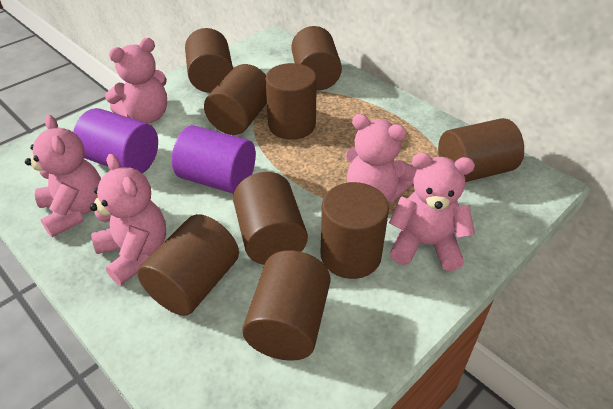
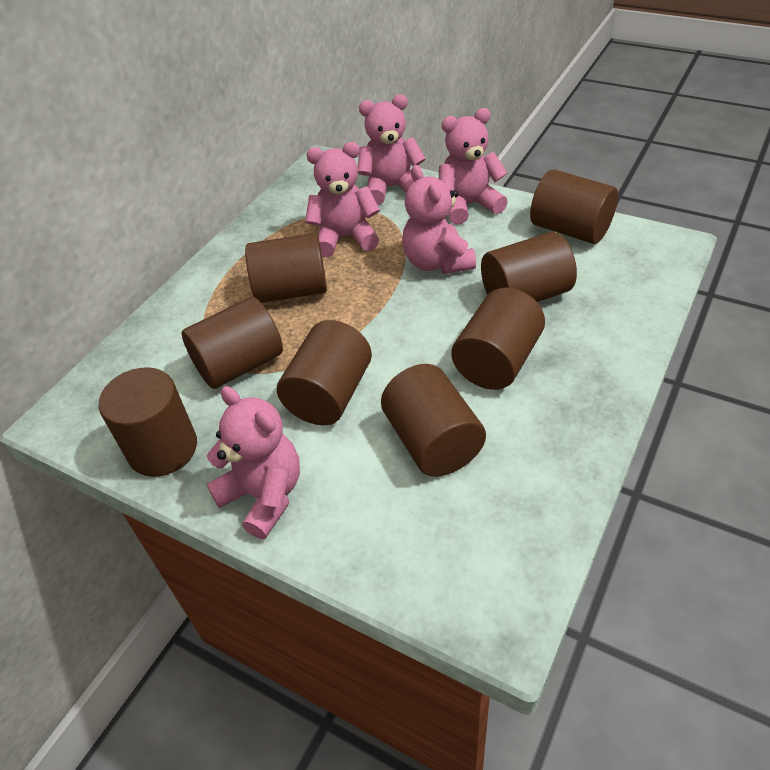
brown cylinder: [137,214,239,316] [185,28,233,93] [204,64,267,135] [233,172,308,265] [242,250,331,361] [265,63,317,140] [291,26,342,91] [321,182,389,279] [438,118,524,182] = 9 -> [98,367,197,477] [182,297,283,389] [245,233,327,303] [277,320,372,425] [381,364,486,477] [451,288,545,390] [481,232,577,302] [530,170,618,244] = 8
purple cylinder: [73,108,158,173] [172,125,256,194] = 2 -> none = 0

